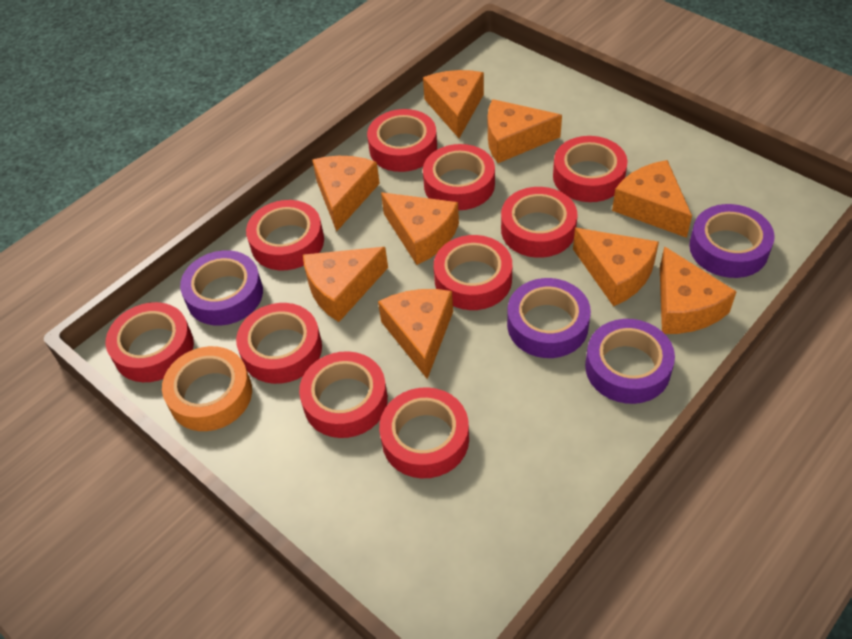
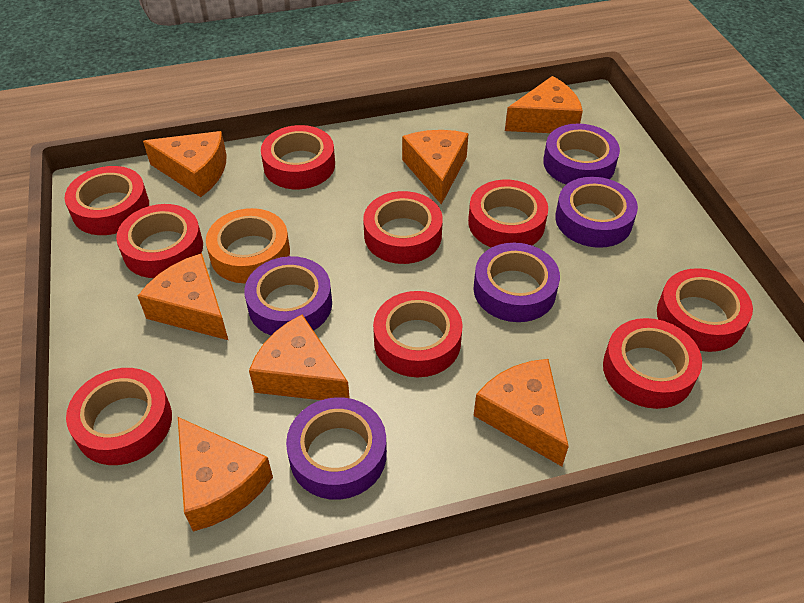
orange cheese: [303,247,388,322] [312,156,380,232] [378,289,453,379] [381,192,459,265] [423,70,484,138] [488,99,562,163] [573,228,659,306] [612,160,692,238] [660,246,737,334] = 9 -> [138,253,228,340] [143,131,227,197] [178,417,273,532] [249,315,350,400] [402,130,469,205] [473,359,569,467] [505,76,583,133] = 7
purple tape: [180,250,263,326] [507,278,591,358] [585,319,675,404] [689,204,775,278] = 4 -> [244,256,332,335] [286,397,387,500] [473,243,560,322] [543,124,620,185] [555,177,638,248] = 5
red tape: [106,302,194,382] [236,303,322,384] [246,200,324,270] [299,351,388,438] [367,109,437,172] [379,387,469,478] [423,144,495,210] [434,235,512,310] [501,187,578,258] [553,136,627,202] = 10 -> [64,166,149,235] [66,368,172,465] [116,204,203,278] [261,125,335,189] [363,191,443,264] [373,291,463,377] [468,180,548,248] [603,318,702,409] [657,268,753,352] = 9

